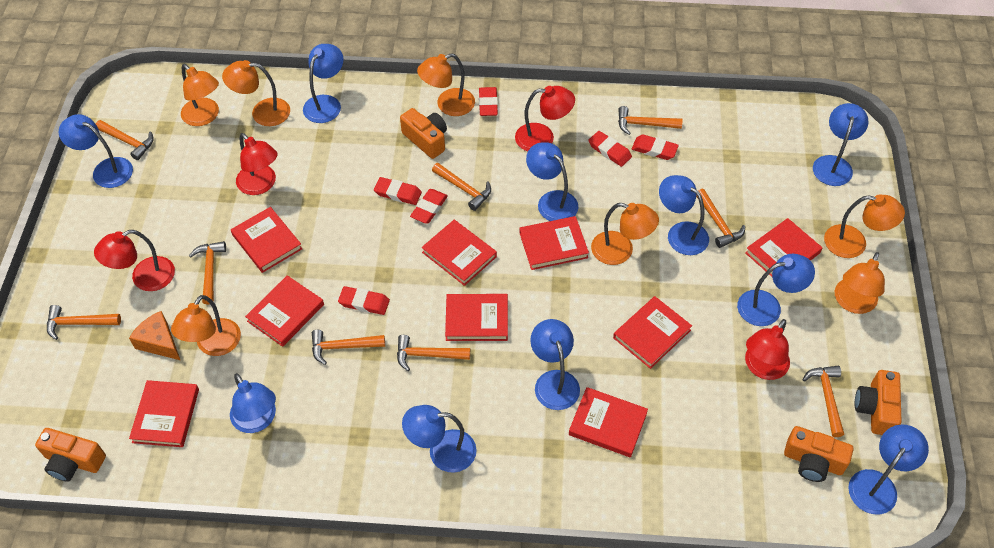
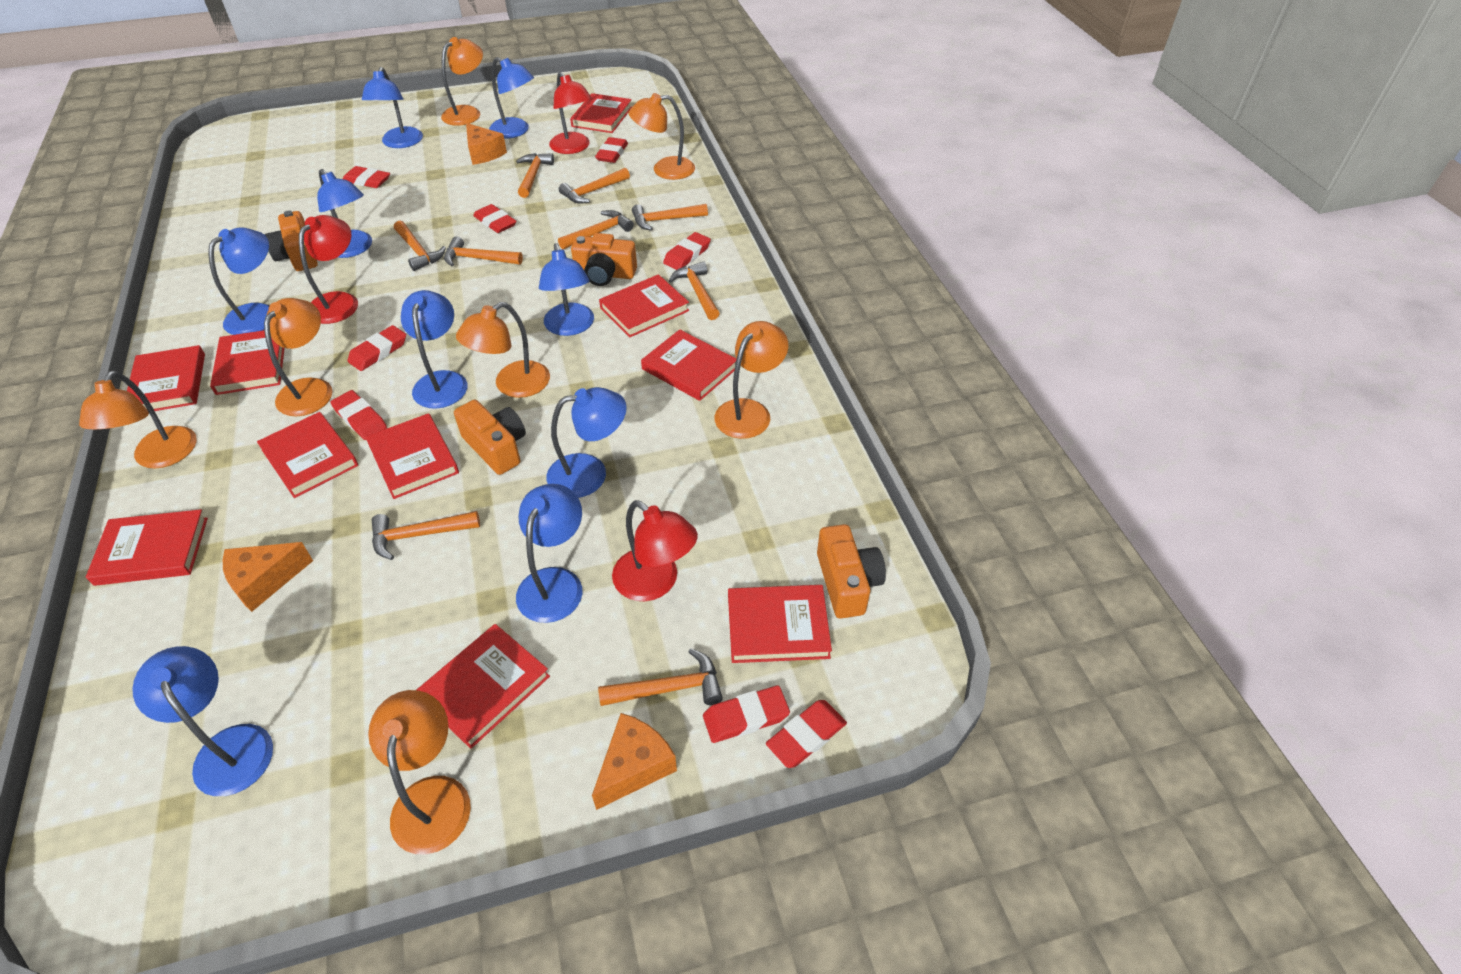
blue lamp: [59,114,133,188] [230,373,276,433] [303,44,344,123] [402,405,477,473] [526,142,579,221] [530,319,580,410] [659,175,709,255] [737,254,815,326] [813,103,869,186] [848,425,929,515] = 10 -> [132,646,273,796] [208,227,270,335] [317,169,372,258] [362,67,423,148] [401,290,468,409] [489,57,534,139] [516,484,583,623] [539,243,594,336] [546,387,627,498] = 9
orange cheese: [129,311,180,360] = 1 -> [223,542,313,612] [466,123,507,165] [592,713,677,810] = 3
red book: [129,380,199,447] [231,207,302,273] [245,275,324,347] [422,220,497,286] [445,294,508,341] [520,216,589,270] [569,387,648,458] [613,296,692,369] [745,218,822,277] = 9 -> [86,509,208,586] [127,345,205,411] [210,330,285,395] [257,412,358,498] [365,413,459,499] [417,624,550,749] [570,93,632,133] [599,274,689,338] [641,329,736,401] [728,585,832,663] = 10
red eraser: [338,286,390,315] [374,177,422,205] [410,189,448,224] [479,87,498,116] [588,131,632,167] [632,134,679,160] = 6 -> [330,390,387,440] [343,166,390,188] [347,325,406,371] [473,204,516,233] [595,137,628,163] [663,232,711,270] [703,685,790,743] [766,700,847,768] = 8
red lamp: [94,230,175,291] [236,133,278,195] [515,86,575,151] [745,319,790,380] = 4 -> [299,215,358,324] [549,72,592,154] [612,500,698,601] = 3

